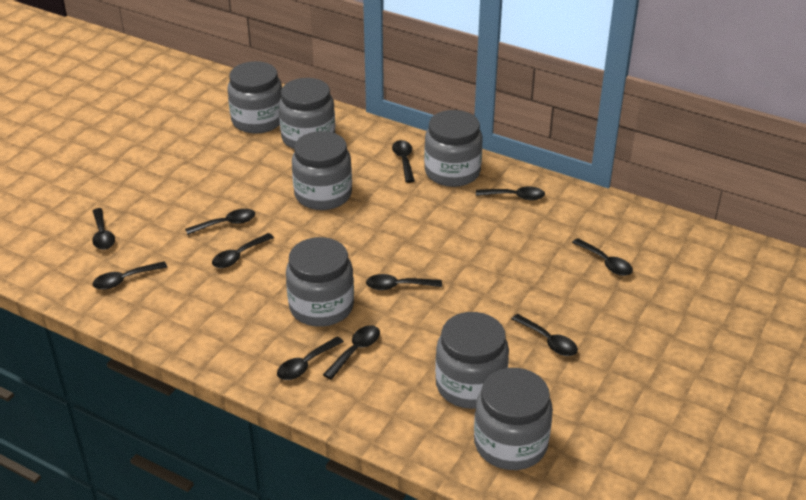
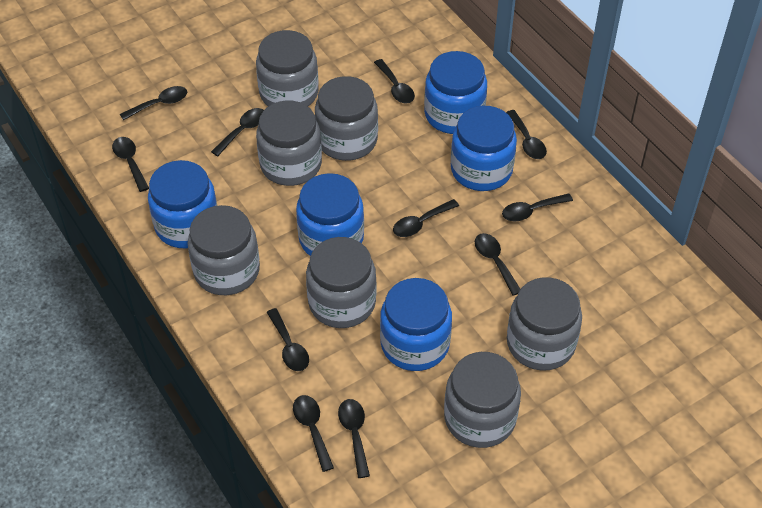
blue jar: none = 0 -> [148,160,217,248] [296,173,364,256] [380,278,452,371] [424,51,487,134] [451,106,517,191] = 5

